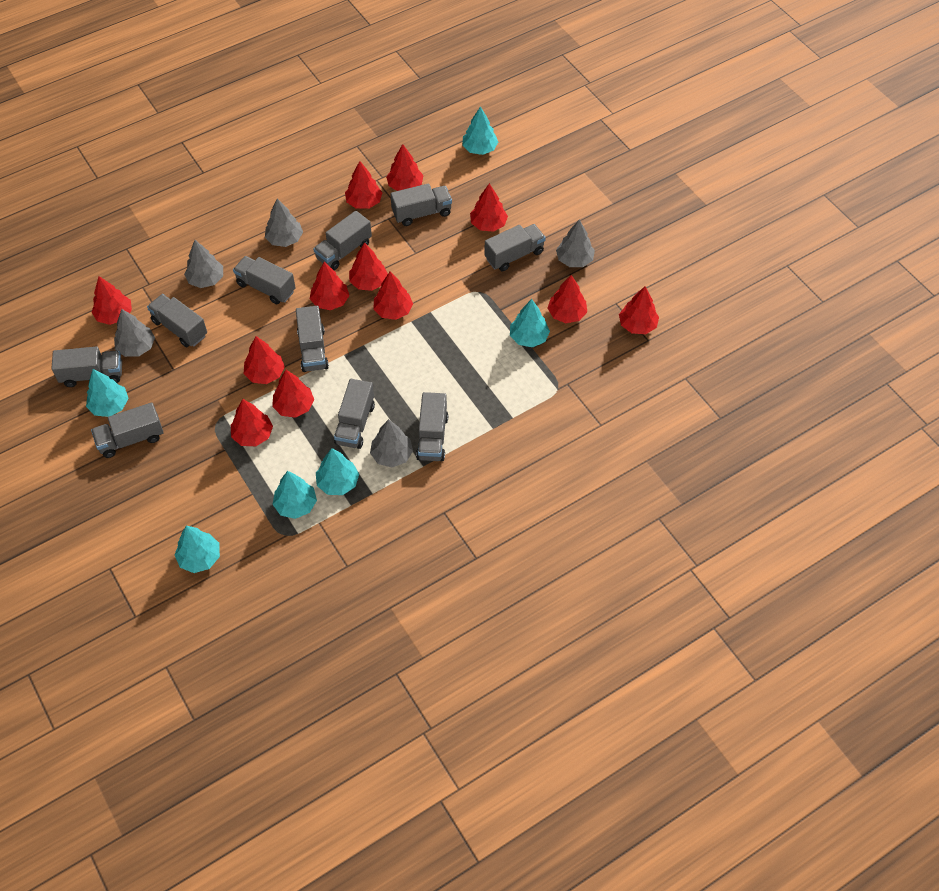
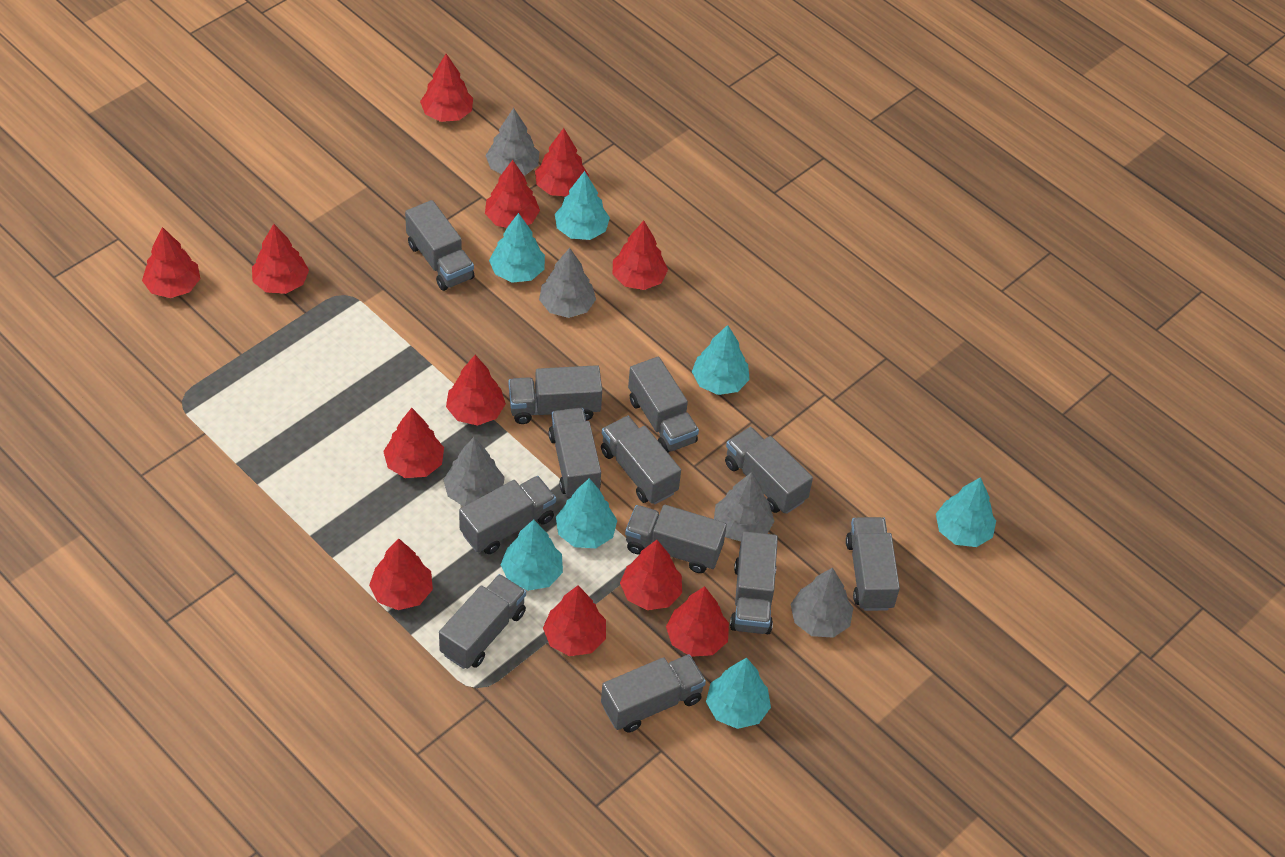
grey truck: [51,346,122,387] [91,402,164,458] [147,294,207,347] [233,256,296,304] [296,306,329,372] [313,211,372,270] [334,379,375,449] [390,183,452,226] [416,392,448,461] [484,224,546,271] = 10 -> [405,200,474,291] [439,574,526,669] [459,476,556,554] [509,365,602,424] [548,408,601,497] [601,416,681,504] [601,654,706,733] [625,505,727,573] [628,357,699,453] [725,427,813,514] [730,531,778,634] [846,517,900,611] = 12
turquoise tree: [86,369,129,417] [175,526,220,573] [272,471,317,519] [316,448,359,495] [462,106,498,155] [510,299,550,347] = 6 -> [489,213,545,283] [500,519,563,591] [555,171,610,240] [556,478,617,548] [692,325,750,395] [706,658,771,729] [936,477,996,547] = 7

